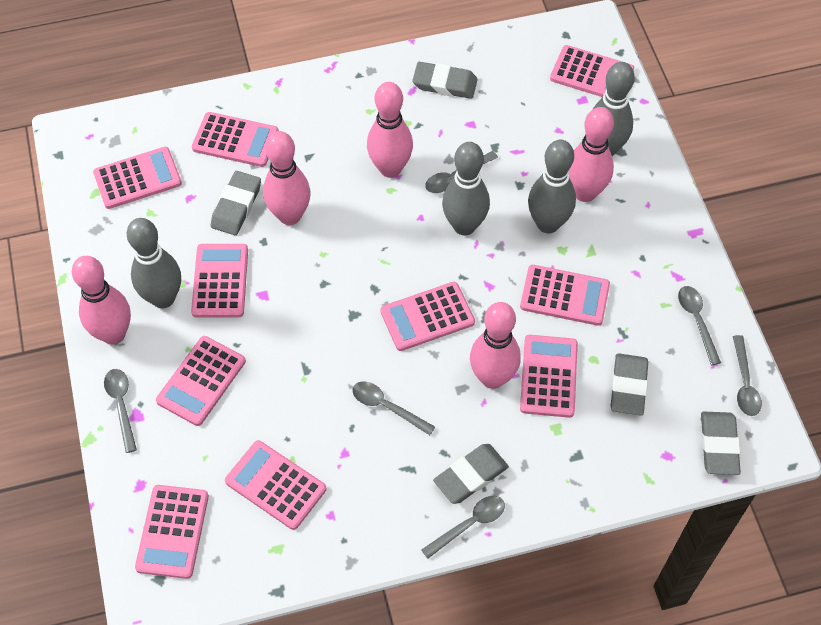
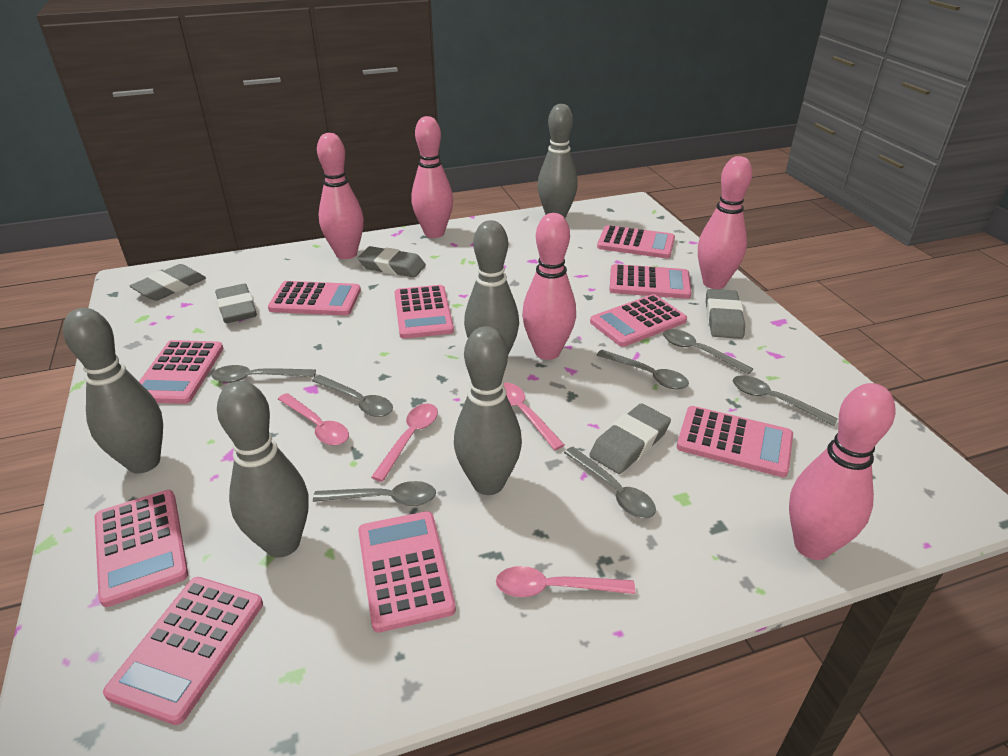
grey bowling pin: [127,218,181,308] [442,142,490,235] [528,140,576,233] [592,62,635,156] = 4 -> [63,308,163,474] [217,381,309,558] [454,326,522,495] [464,220,519,355] [538,104,578,218] = 5
grey spoon: [104,369,137,453] [352,381,435,435] [421,496,505,559] [425,151,498,193] [678,286,721,365] [733,335,762,416] = 6 -> [212,365,316,383] [312,375,393,417] [313,481,436,506] [564,447,656,518] [597,350,689,389] [663,329,753,375] [733,375,838,426] = 7
pink spoon: none = 0 -> [278,393,349,446] [371,403,438,482] [496,566,635,597] [503,382,565,450] = 4

